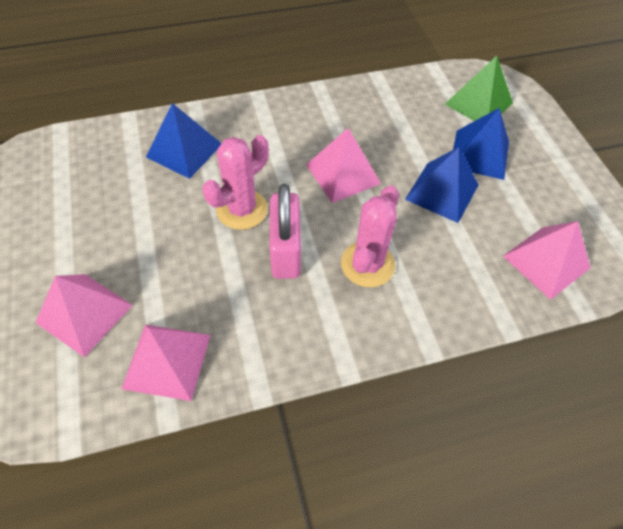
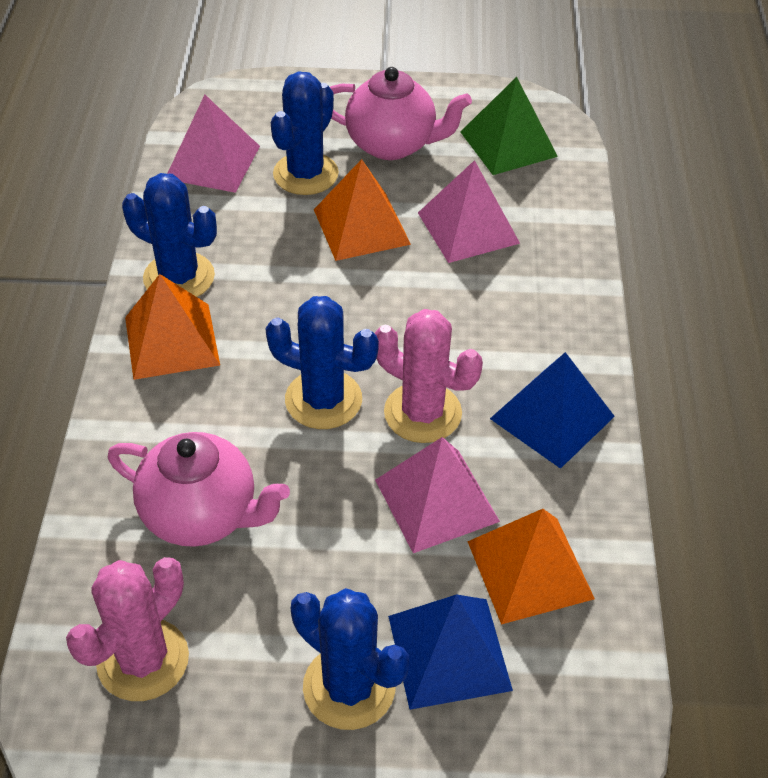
blue cactus: none = 0 -> [122,173,217,297] [266,296,379,429] [271,71,339,195] [291,588,409,730] = 4
blue pyramid: [146,103,221,179] [405,147,479,223] [453,108,509,180] = 3 -> [388,594,513,710] [490,352,615,469] = 2
orange pyramid: none = 0 -> [125,274,220,380] [314,159,411,261] [467,509,595,624] = 3
pink padlock: [270,184,301,279] = 1 -> none = 0
pink pyramid: [35,274,133,357] [121,324,211,401] [306,128,381,203] [503,221,590,300] = 4 -> [167,95,260,193] [375,437,500,553] [418,160,520,263] = 3
pink teapot: none = 0 -> [108,432,290,547] [330,67,472,160] = 2

